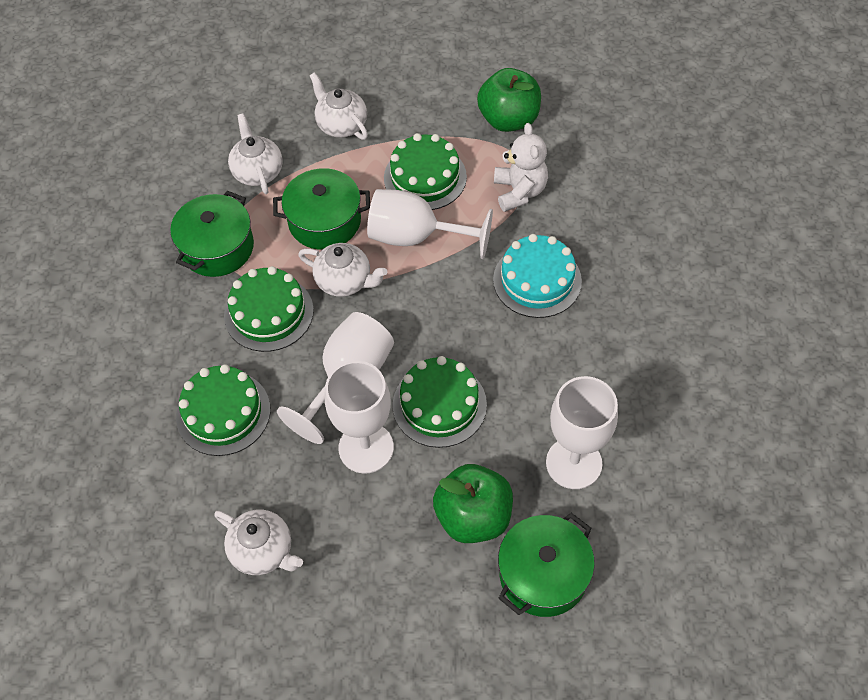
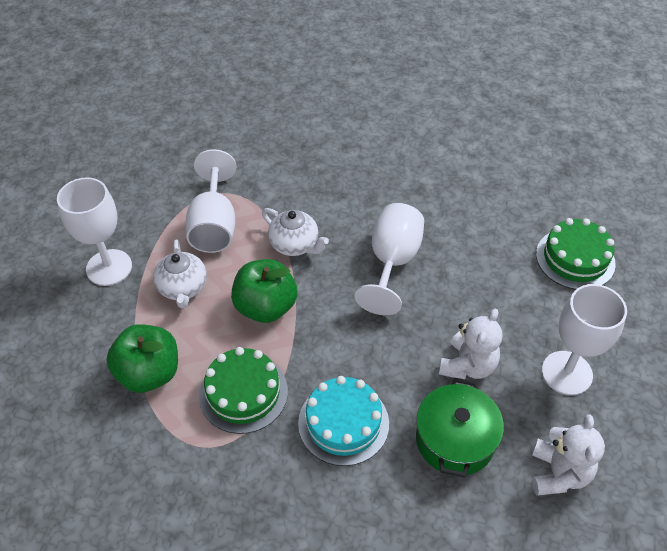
green cake: [176,364,270,456] [224,266,314,352] [384,133,467,210] [393,356,487,448] = 4 -> [199,347,288,434] [536,218,616,290] = 2
green pot: [170,191,254,277] [273,168,370,250] [498,513,595,617] = 3 -> [416,378,504,478] = 1
white teapot: [214,509,303,575] [228,113,283,194] [298,243,387,297] [310,72,368,140] = 4 -> [153,239,207,309] [262,208,329,256] = 2
white teddy bear: [494,123,548,212] = 1 -> [439,309,503,379] [532,414,605,496] = 2

